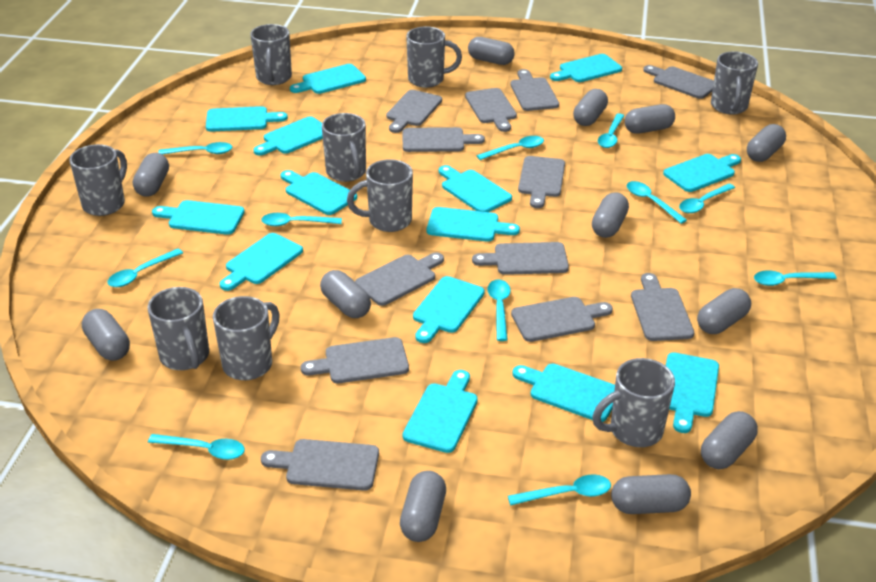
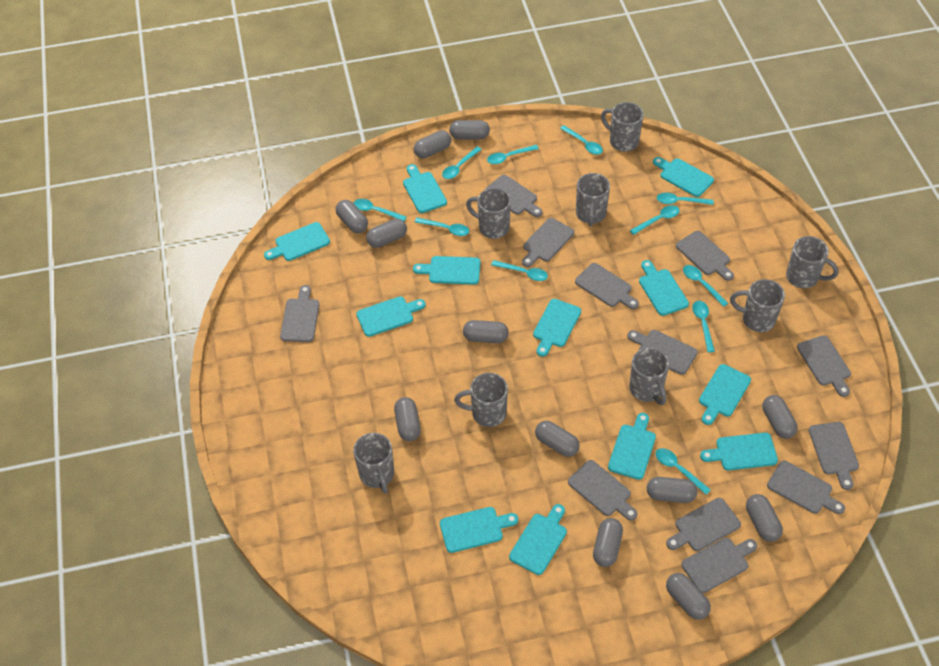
grey mug: [69,144,127,216] [148,287,209,370] [213,296,280,380] [250,24,292,85] [322,113,366,182] [347,159,413,232] [406,26,462,88] [592,358,675,447] [711,51,758,115] = 9 -> [353,433,394,493] [454,373,508,427] [466,188,511,239] [576,173,610,226] [601,102,644,151] [629,348,669,405] [730,279,785,332] [786,236,839,288] = 8
turquoise cutting board: [152,200,245,235] [206,106,288,132] [219,233,303,291] [254,116,323,155] [280,170,357,215] [290,64,366,94] [403,370,478,453] [413,276,485,343] [427,207,520,242] [439,165,512,212] [512,364,615,422] [550,54,622,82] [663,154,741,192] [666,352,719,433] = 14 -> [264,222,330,261] [356,297,426,337] [403,164,447,213] [413,256,480,285] [440,507,518,553] [509,504,567,575] [533,299,581,357] [608,413,656,480] [639,260,689,316] [653,157,714,197] [699,364,751,425] [700,433,778,470] = 12

